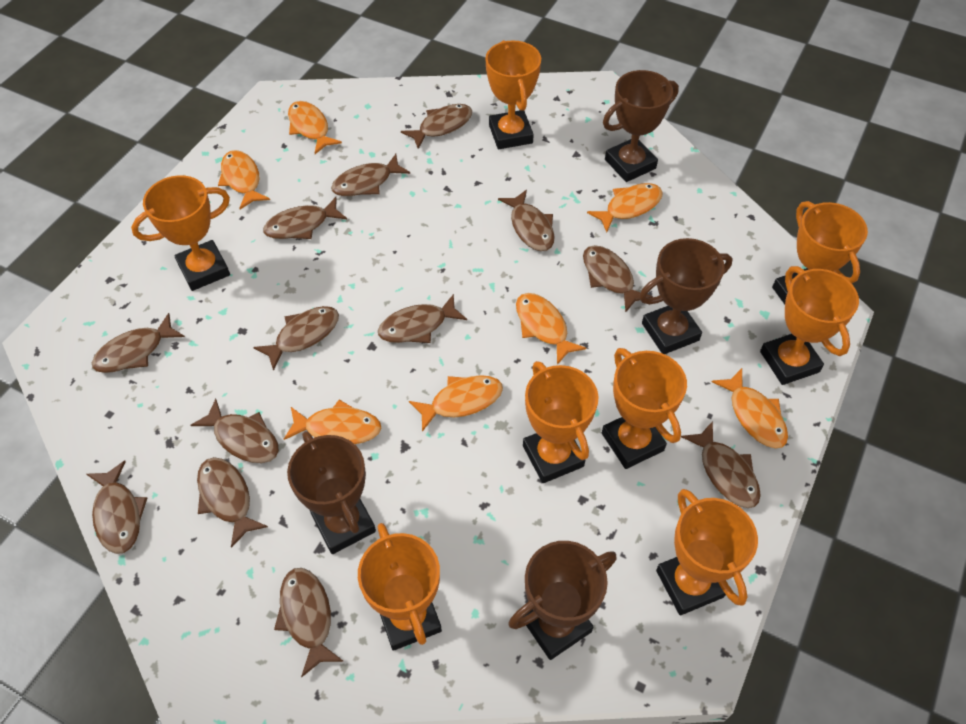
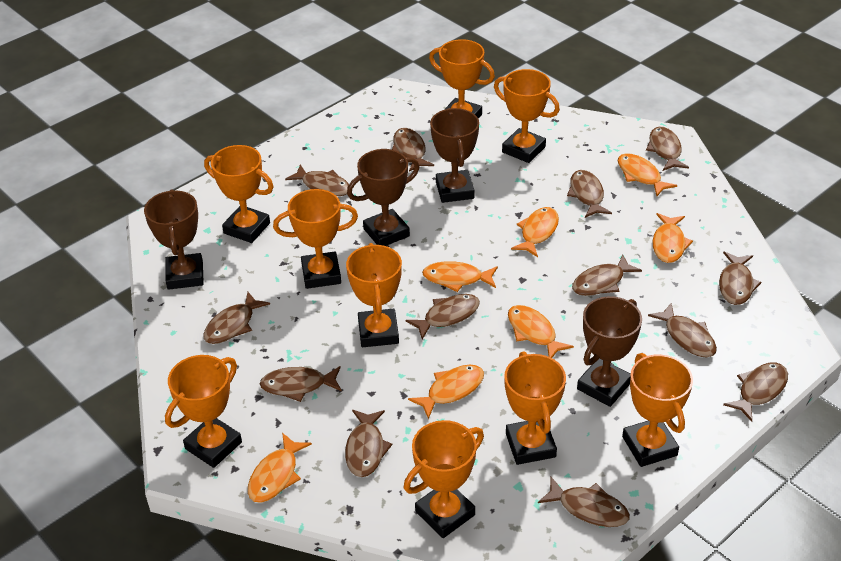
orange trophy: [131,175,230,291] [358,523,442,651] [486,40,541,149] [523,361,599,483] [602,348,687,469] [656,489,758,615] [760,266,859,385] [772,201,868,304] = 8 -> [165,355,242,468] [204,145,274,243] [273,189,358,289] [346,243,402,347] [404,420,484,538] [429,39,495,119] [494,69,560,163] [504,351,566,465] [622,353,693,467] = 9

